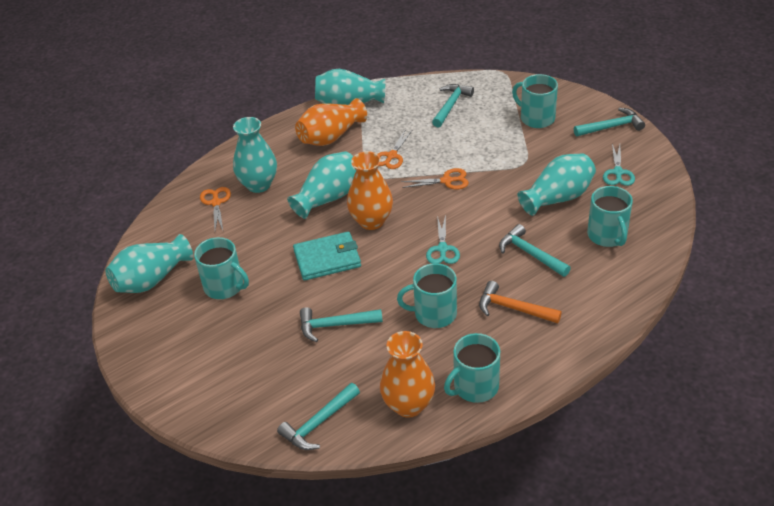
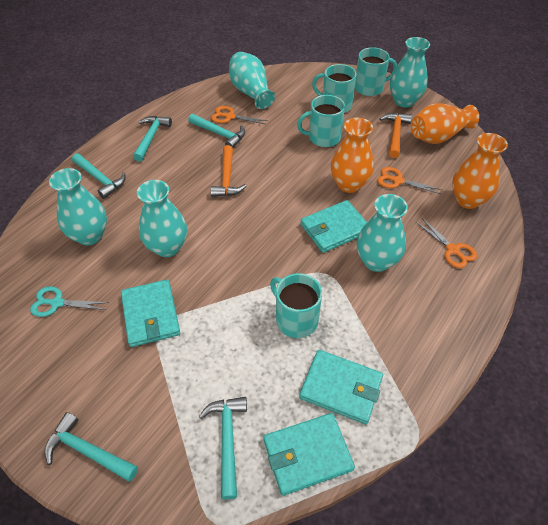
orange hammer: [479,281,562,323] = 1 -> [210,145,246,197] [380,113,412,158] = 2
turquoise mug: [194,237,249,299] [397,263,457,328] [444,333,500,403] [512,74,558,128] [587,186,633,247] = 5 -> [270,273,322,338] [297,95,345,147] [312,64,357,113] [355,47,397,96] = 4
turquoise scissors: [426,214,460,264] [603,144,635,186] = 2 -> [30,287,109,317] = 1
turquoise wallet: [293,232,361,281] = 1 -> [121,279,180,347] [263,413,355,496] [299,350,383,424] [300,200,367,253] = 4

